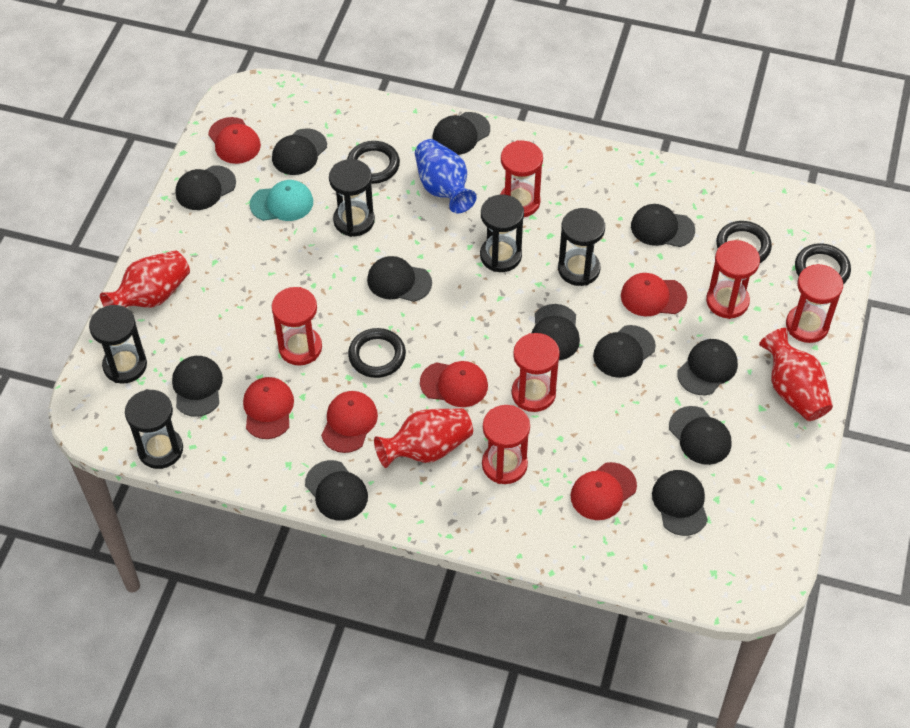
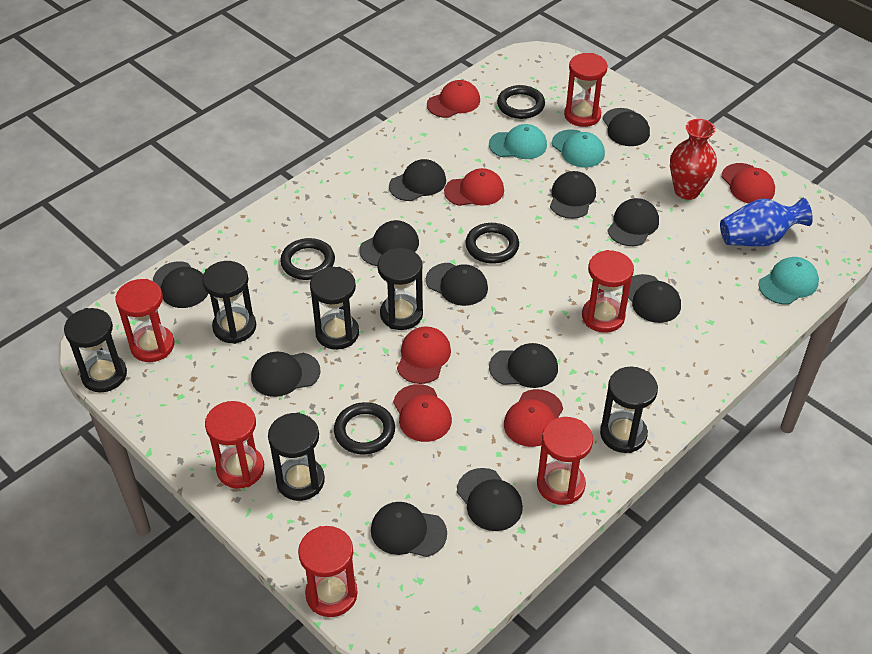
black hourglass: [89,305,147,384] [125,389,183,469] [329,159,375,237] [480,195,524,272] [558,208,605,286] = 5 -> [64,308,127,392] [202,261,256,344] [268,412,325,501] [310,267,359,350] [377,248,423,330] [600,367,658,453] = 6
red vase: [100,251,190,308] [374,408,473,468] [759,328,833,421] = 3 -> [670,119,717,200] = 1
turquoise cap: [250,180,313,221] = 1 -> [489,124,547,159] [552,130,605,167] [758,257,819,305] = 3

